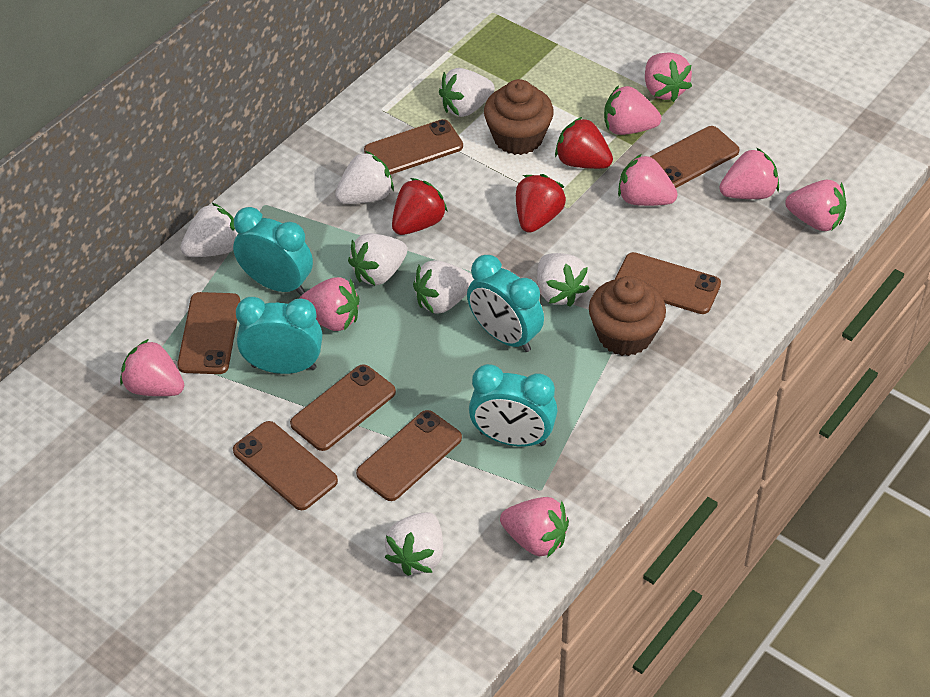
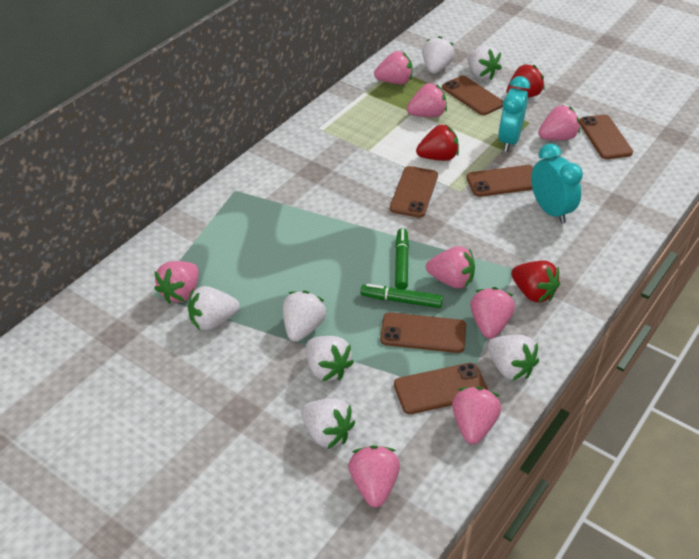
brown cupcake: [484,79,554,155] [589,276,666,356] = 2 -> none = 0
brown phone: [177,292,240,374] [233,421,338,510] [290,364,396,451] [356,410,462,501] [364,119,463,175] [615,252,721,314] [650,126,740,188] = 7 -> [380,312,466,353] [390,166,438,218] [394,363,488,414] [442,76,503,115] [466,165,533,197] [579,114,633,159] = 6
green marker: none = 0 -> [360,284,443,308] [395,228,409,290] = 2
turquoise clock: [233,207,313,295] [236,297,322,374] [467,255,544,352] [469,364,557,446] = 4 -> [498,76,530,152] [531,144,583,224] = 2

